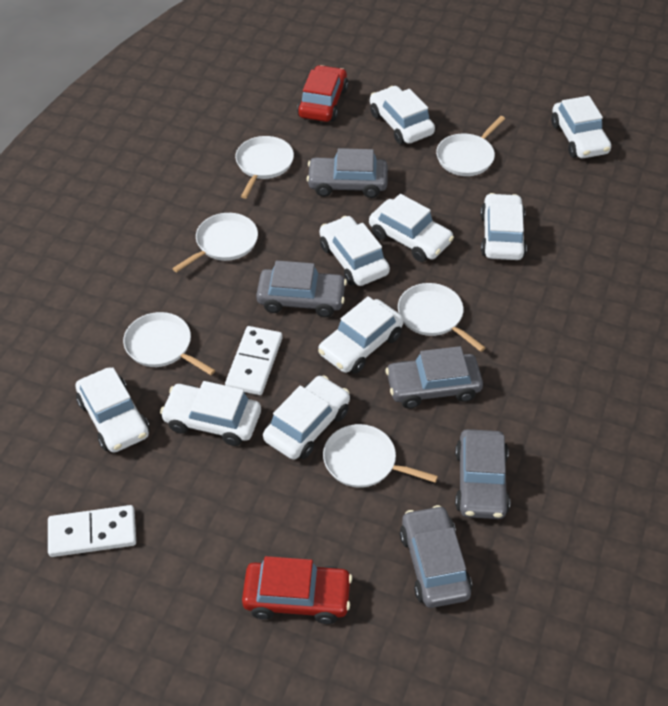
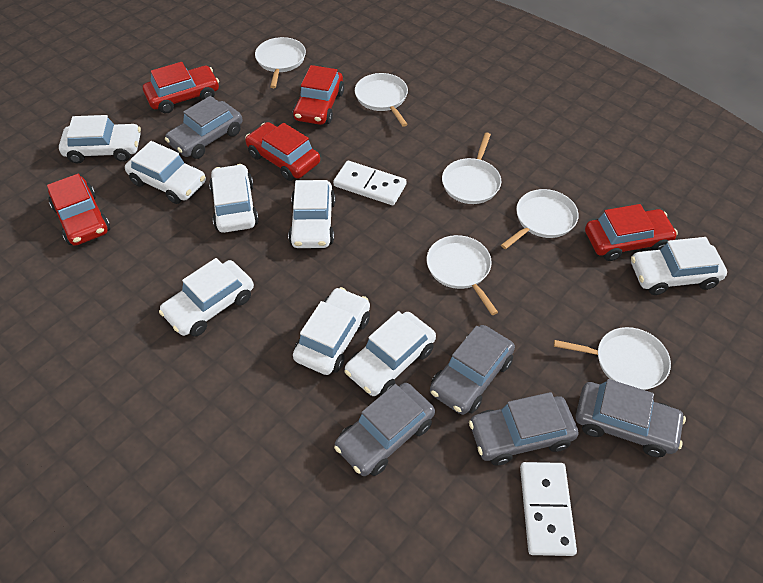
red car: [242,556,352,624] [297,65,348,122] = 2 -> [47,174,110,246] [143,62,219,114] [245,122,320,181] [293,65,344,125] [585,204,678,261] = 5
white car: [75,367,150,453] [160,381,261,446] [263,375,350,460] [318,296,404,374] [320,216,390,286] [369,194,454,262] [370,86,435,144] [480,193,527,260] [551,96,611,158] = 9 -> [59,115,141,163] [125,141,206,204] [159,258,254,337] [209,164,259,233] [288,180,336,248] [293,287,370,375] [345,311,436,396] [631,237,727,295] = 8

